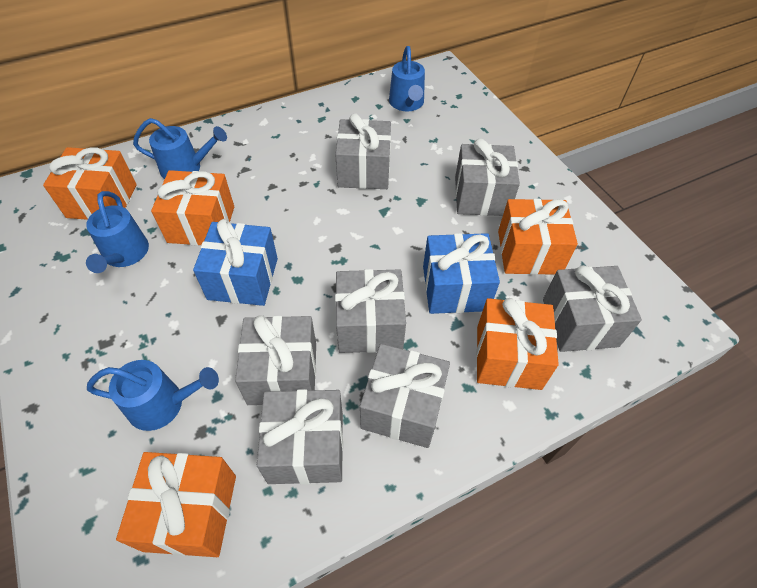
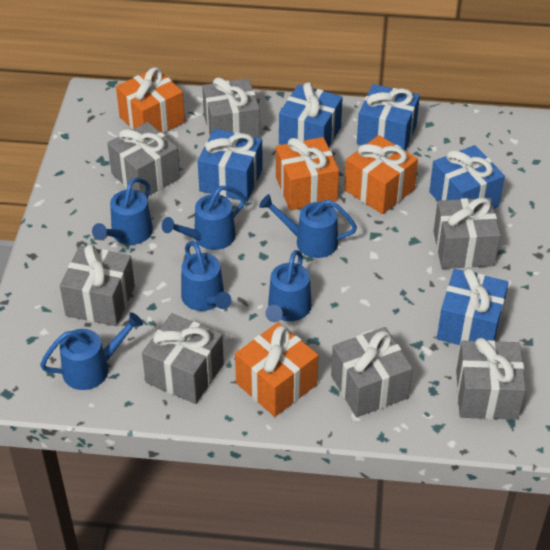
blue gift: [193,219,278,306] [423,233,500,314] = 2 -> [198,129,263,202] [279,82,343,147] [357,84,420,151] [429,145,505,209] [437,268,509,346] = 5
blue watering can: [86,191,149,273] [87,360,219,431] [133,118,227,179] [389,46,425,111] = 4 -> [40,312,143,390] [92,177,153,245] [162,186,246,250] [181,241,231,311] [259,194,357,258] [265,250,312,322] = 6
orange gift: [43,147,137,220] [116,452,236,557] [151,170,234,246] [476,298,559,390] [498,199,578,275] = 5 -> [116,67,185,133] [235,322,318,417] [276,137,339,211] [344,135,418,214] = 4

